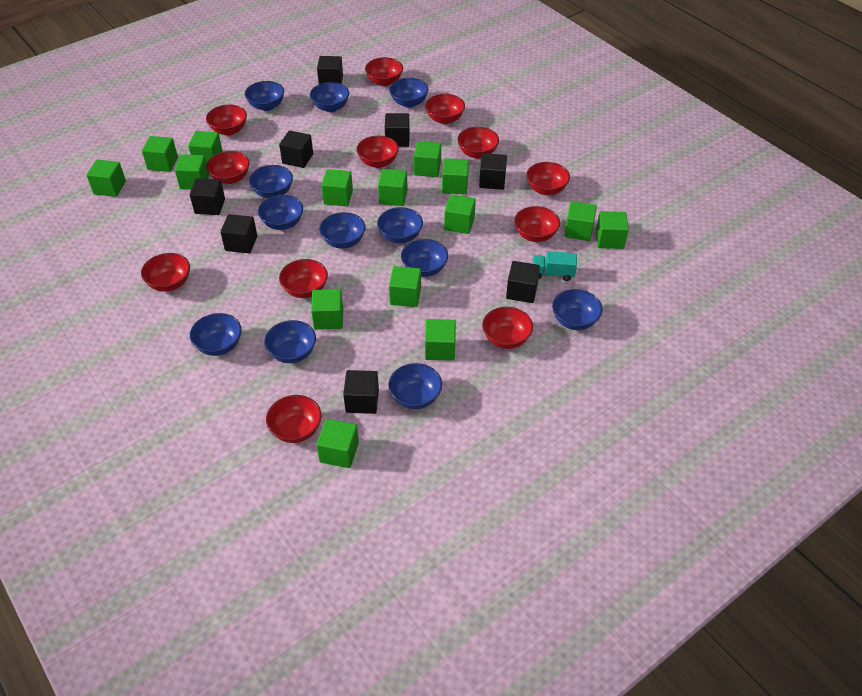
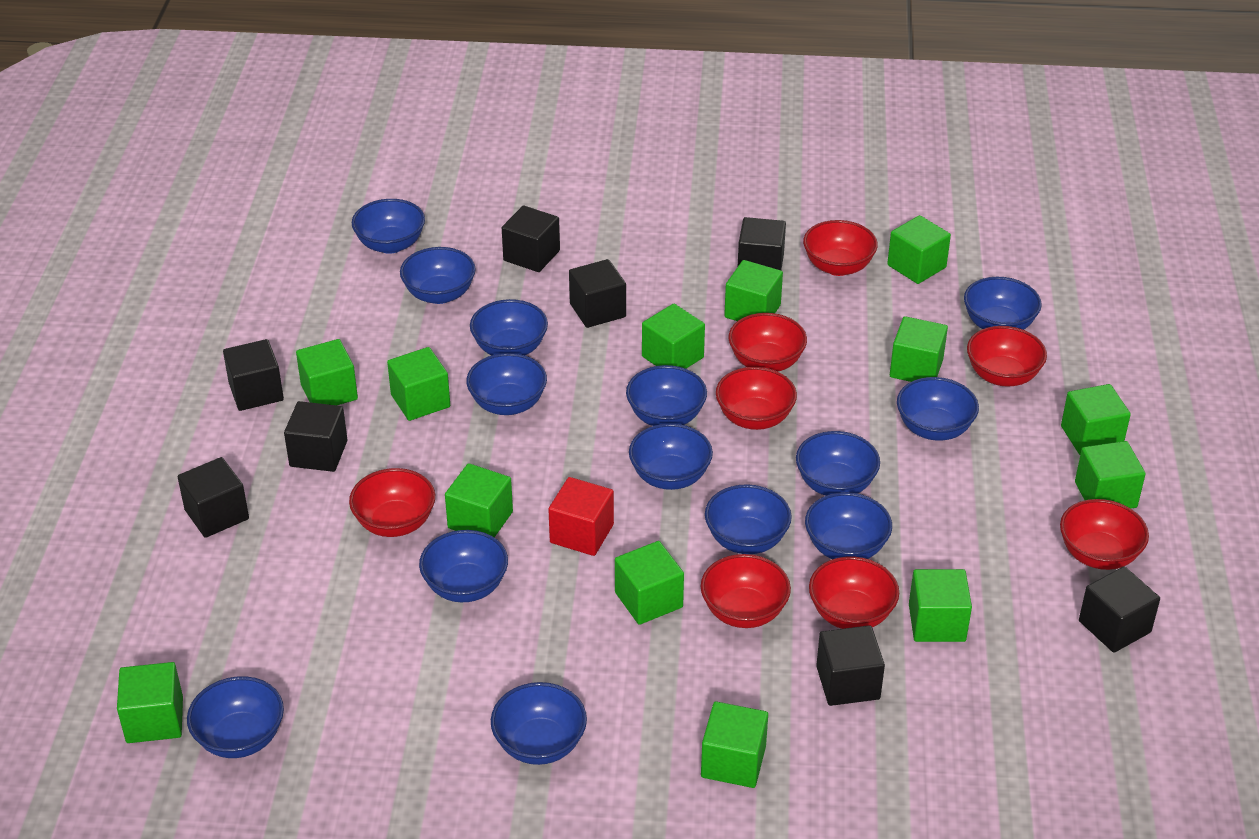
blue bowl: [190,313,242,356] [245,81,284,111] [249,165,293,198] [258,195,303,230] [264,320,316,363] [310,82,349,112] [319,212,366,249] [377,207,423,243] [389,78,428,108] [389,363,442,409] [401,239,448,277] [552,289,602,330] = 12 -> [187,676,284,758] [352,199,425,254] [400,247,476,304] [419,530,508,602] [466,353,547,415] [470,299,548,355] [491,682,587,765] [626,365,707,426] [629,423,713,490] [705,484,792,554] [796,431,880,496] [805,492,892,559] [897,377,979,441] [964,277,1042,330] = 14
green cube: [86,160,126,197] [142,136,178,172] [175,154,209,190] [188,131,223,163] [311,289,343,330] [316,419,359,468] [321,169,353,206] [378,169,408,206] [389,266,421,307] [414,141,441,177] [425,319,456,361] [442,158,469,194] [444,194,476,234] [564,201,597,241] [596,211,629,249] = 15 -> [117,662,183,743] [296,339,358,405] [387,347,450,421] [445,463,513,537] [615,541,684,625] [642,304,705,369] [701,701,768,788] [724,260,783,321] [887,215,951,284] [890,316,948,382] [909,569,972,642] [1061,384,1131,455] [1075,441,1146,509] = 13
red bowl: [141,253,190,292] [206,104,247,136] [206,151,250,184] [266,395,322,443] [279,259,328,298] [357,136,399,168] [365,57,403,86] [425,94,465,124] [457,127,499,159] [482,307,533,349] [514,206,560,242] [526,162,570,195] = 12 -> [349,468,435,537] [701,554,791,628] [716,367,797,430] [728,313,807,372] [803,220,878,276] [809,556,899,629] [967,326,1047,387] [1060,499,1149,570] = 8
red cube: none = 0 -> [548,477,614,556] = 1
turquoise truck: [532,251,577,281] = 1 -> none = 0

